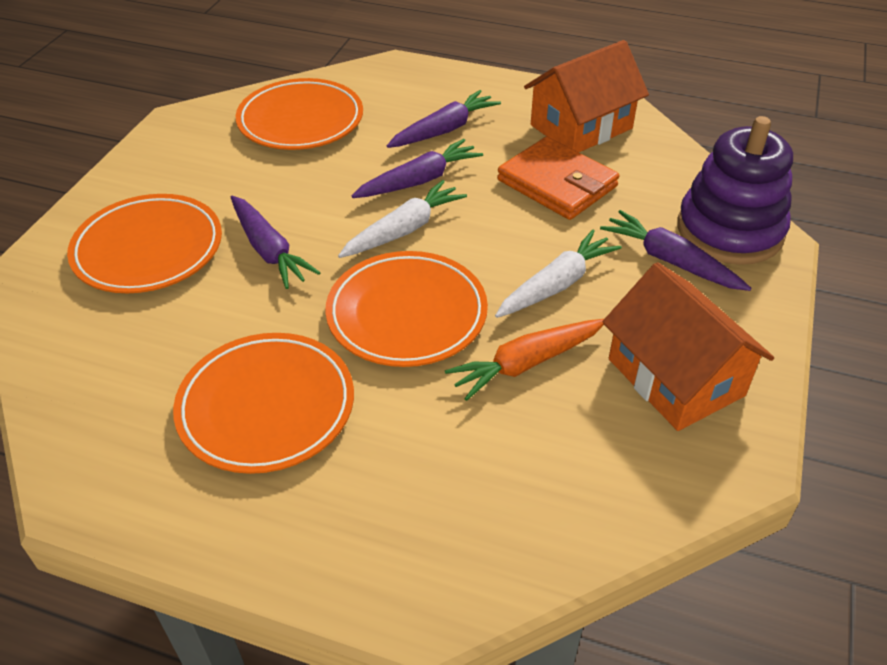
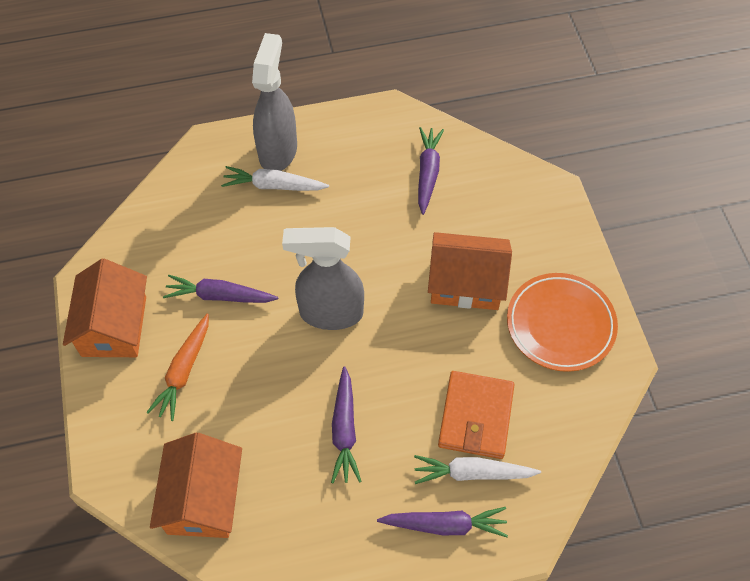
grey spray bottle: none = 0 -> [252,33,297,171] [282,227,364,330] = 2
orange house: [524,40,649,152] [602,262,774,431] = 2 -> [63,259,147,357] [150,433,242,538] [428,232,512,310] = 3
orange plate: [67,194,222,293] [173,333,354,474] [236,78,363,150] [325,251,488,367] = 4 -> [507,273,618,372] = 1
purple stacking toy: [678,116,793,265] = 1 -> none = 0

